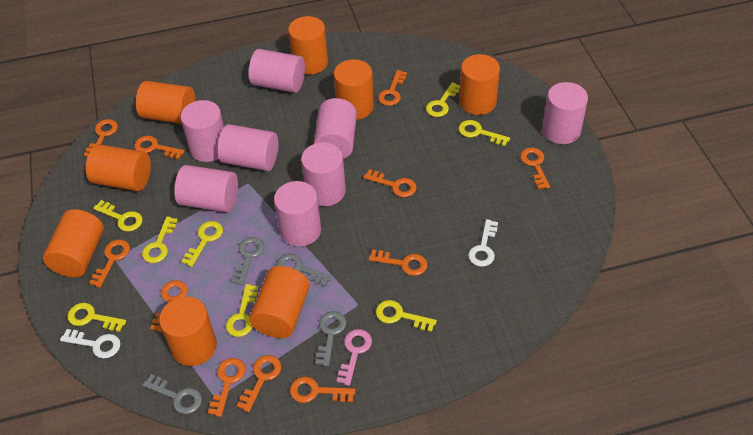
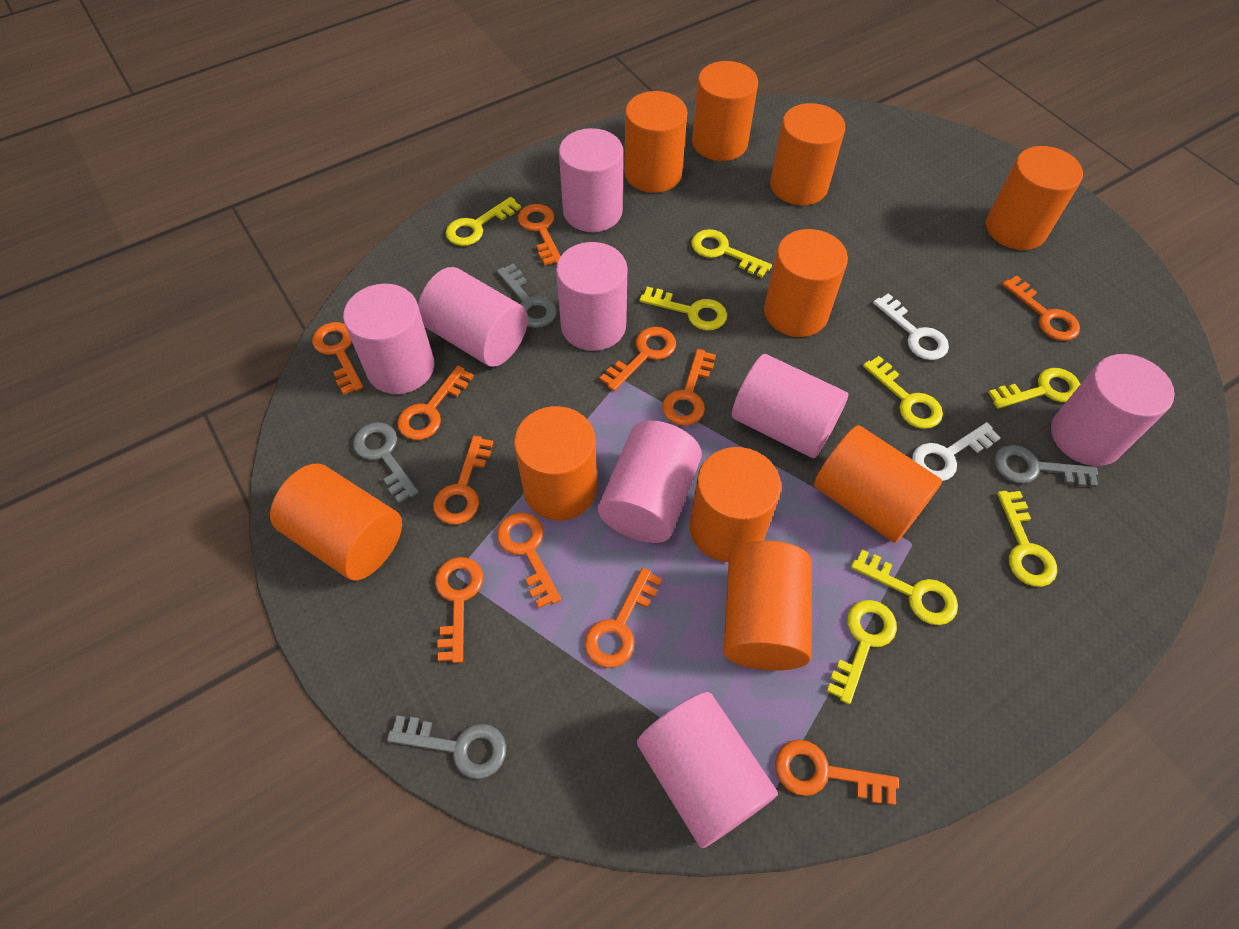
orange cylinder: [43,209,104,277] [86,144,151,191] [136,81,195,124] [159,296,217,366] [249,266,310,338] [288,16,328,75] [334,59,374,120] [459,54,500,115] = 8 -> [270,463,402,580] [514,406,597,520] [624,91,687,193] [689,447,781,562] [692,61,758,161] [723,541,811,671] [764,229,848,337] [770,103,845,206] [814,425,942,543] [986,146,1083,250] = 10
pink key: [337,329,372,386] = 1 -> none = 0

